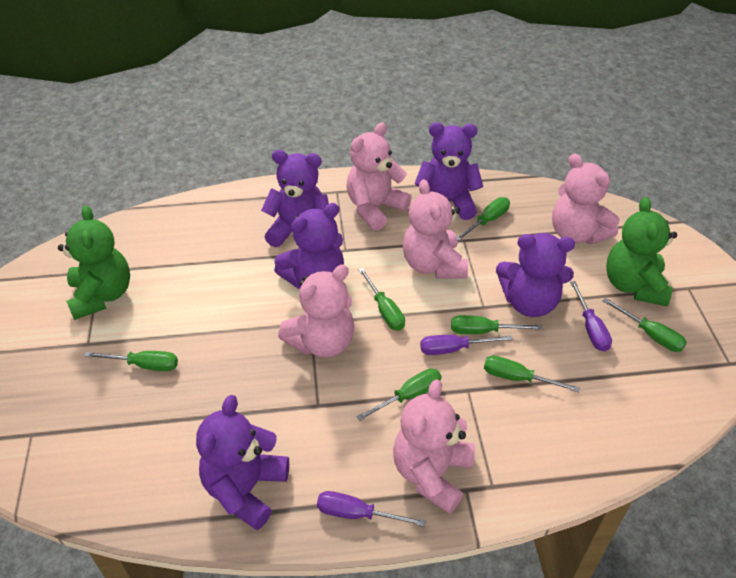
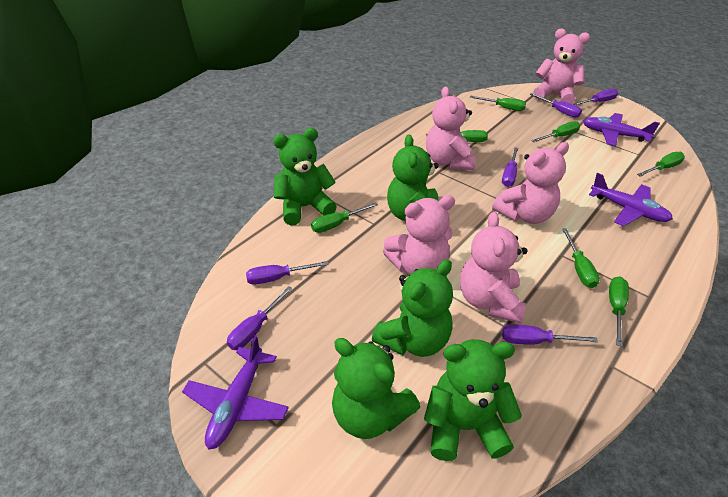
green teddy bear: [58,205,130,320] [606,197,677,306] = 2 -> [273,128,337,225] [332,338,420,439] [372,259,453,357] [387,134,439,221] [424,339,522,461] = 5
purple plane: none = 0 -> [182,335,289,450] [583,113,660,146] [589,173,673,226] = 3
purple screwdriver: [317,491,426,527] [420,335,512,355] [570,281,612,352] = 3 -> [227,286,293,350] [246,261,329,285] [502,147,518,187] [502,324,598,345] [530,93,582,118] [573,89,618,105] = 6
purple teddy bear: [196,395,289,530] [261,150,329,247] [274,203,344,289] [414,122,483,220] [496,233,575,317] = 5 -> none = 0

